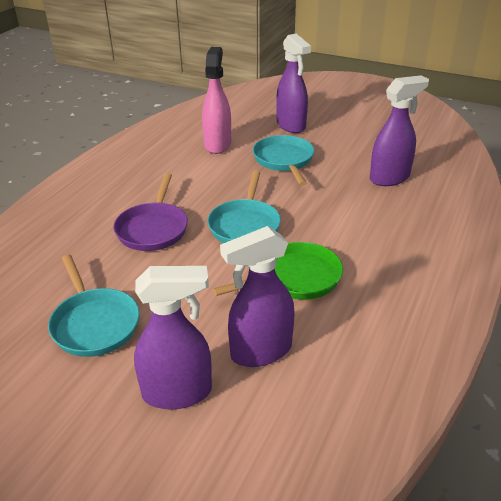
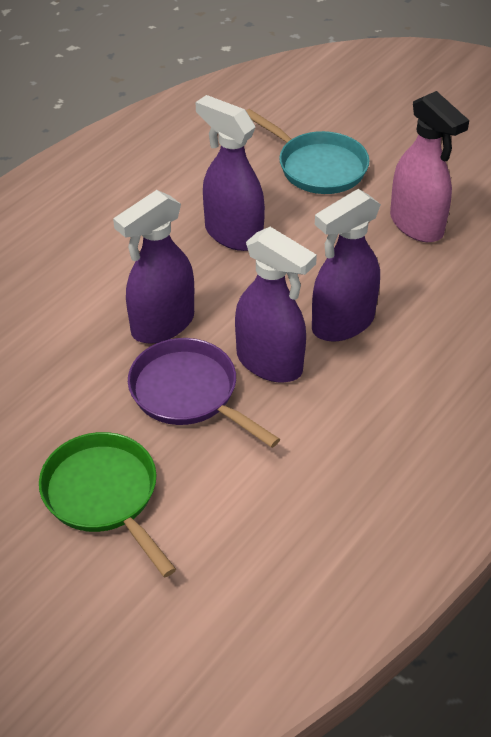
turquoise pan: [48,255,140,357] [207,170,281,243] [253,135,314,186] = 3 -> [246,109,370,194] = 1

